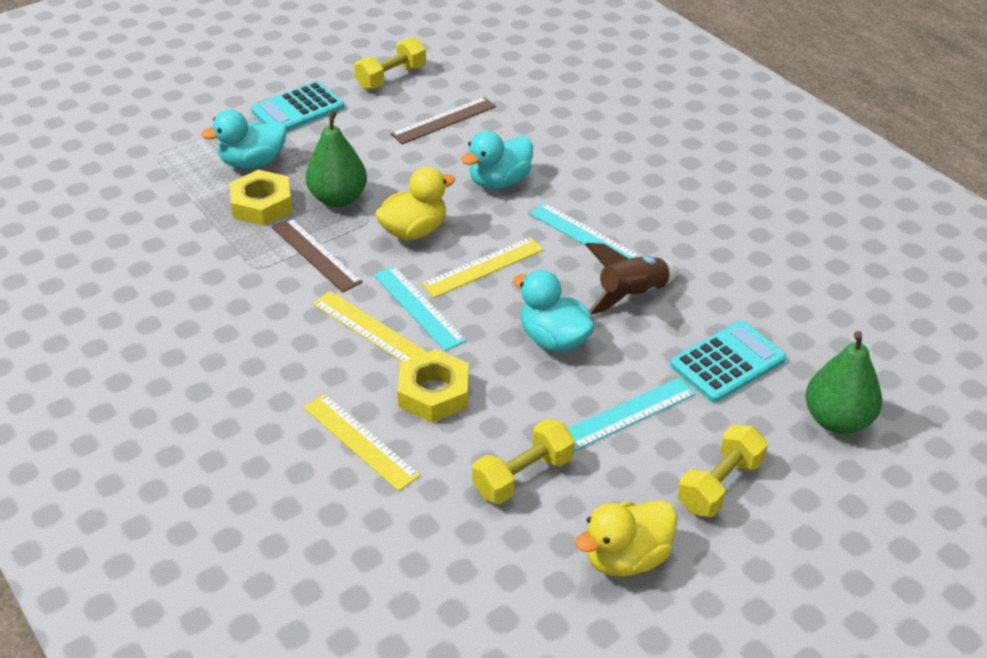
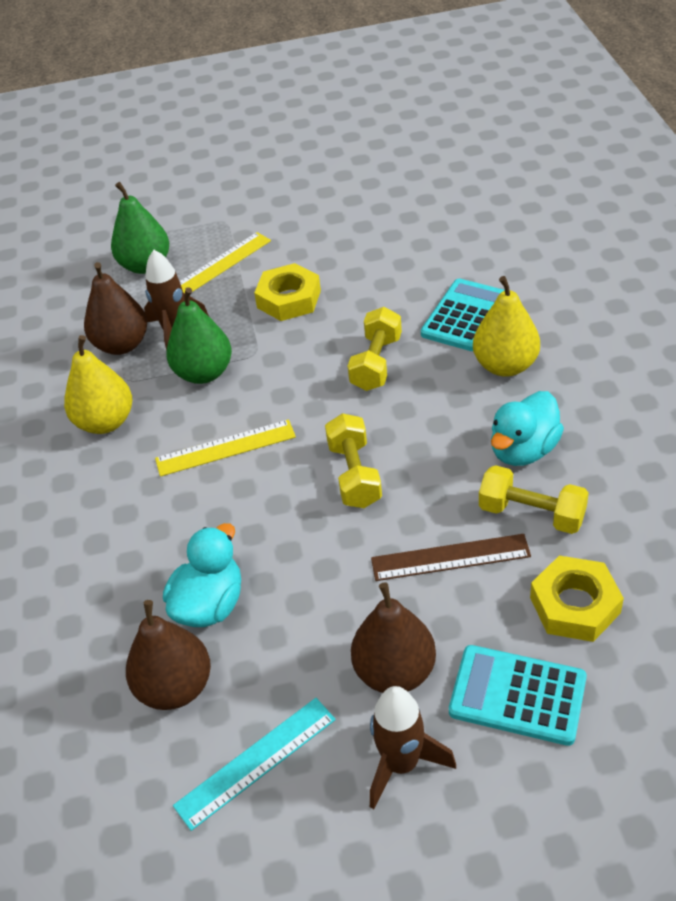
brown pear: none = 0 -> [84,262,147,355] [126,600,211,710] [351,582,436,693] = 3
brown rocket: [585,243,679,315] = 1 -> [144,250,209,351] [370,686,456,809] = 2
brown ruler: [272,218,363,293] [391,97,496,144] = 2 -> [371,534,531,581] = 1
turquoise duck: [201,109,287,168] [461,131,533,189] [513,270,595,352] = 3 -> [163,523,241,627] [491,391,564,466] = 2
turquoise ruler: [374,266,466,351] [529,203,642,259] [567,377,696,451] = 3 -> [173,698,336,831] = 1
yellow duck: [375,167,455,240] [575,500,677,576] = 2 -> none = 0
yellow pear: none = 0 -> [64,335,132,434] [473,276,540,377] = 2
yellow ruler: [303,393,420,491] [312,291,427,362] [422,237,544,298] = 3 -> [155,419,296,477] [180,232,271,293] = 2

